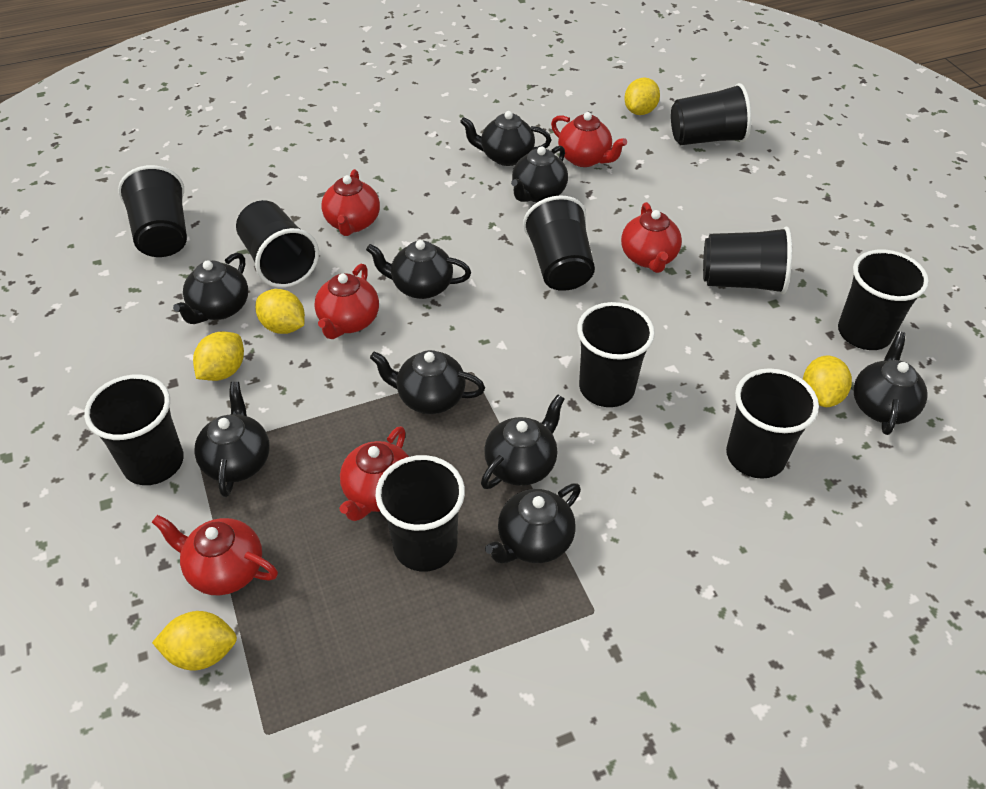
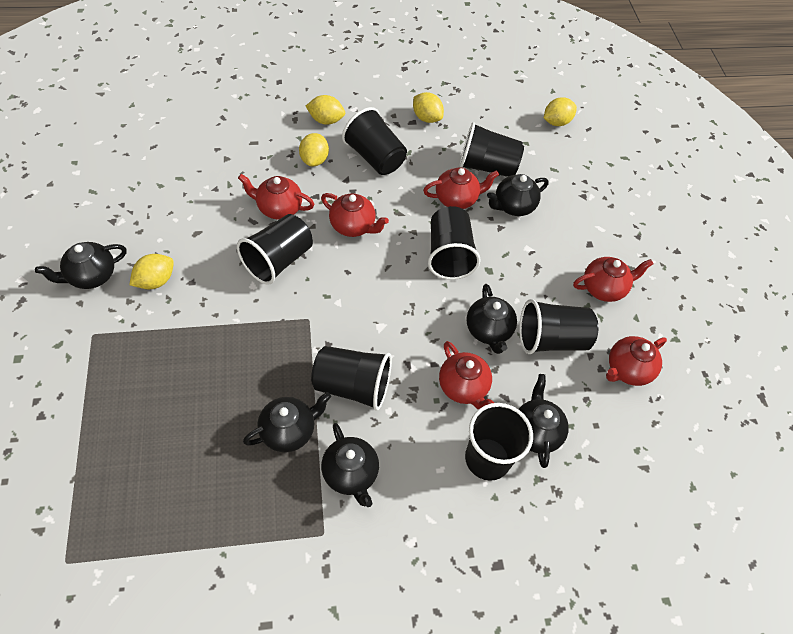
black cup: [84,374,184,485] [118,165,187,257] [236,200,319,288] [375,455,465,572] [523,195,595,291] [577,302,655,407] [671,83,751,145] [703,227,792,294] [726,368,819,479] [838,249,929,350] = 10 -> [237,214,313,285] [311,346,392,411] [342,107,407,175] [428,206,481,280] [459,122,524,177] [465,403,533,481] [519,299,598,354] = 7
black teapot: [173,252,248,324] [194,382,270,497] [366,240,471,299] [370,350,485,414] [460,111,551,166] [481,394,564,489] [485,484,581,563] [511,146,568,202] [854,331,928,435] = 9 -> [35,242,127,289] [243,392,331,452] [321,423,379,507] [466,284,517,354] [487,174,548,216] [519,374,569,468] = 6

